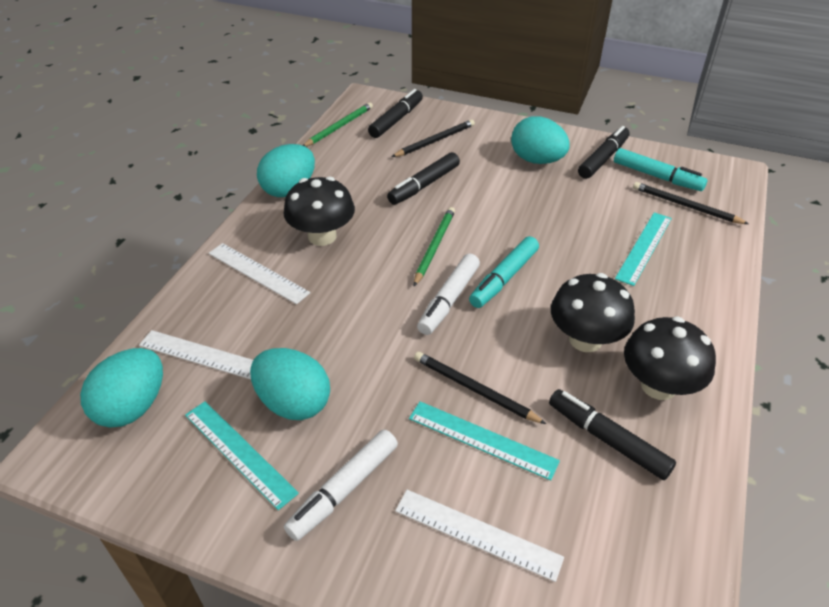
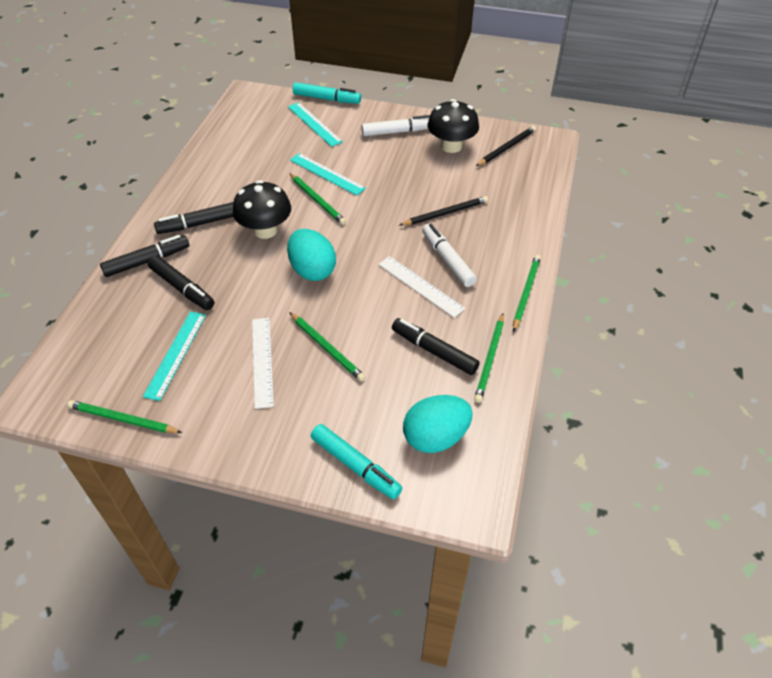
black mushroom: [283,176,355,246] [551,273,635,352] [624,317,716,400] = 3 -> [233,180,291,239] [427,99,479,153] = 2
black pencil: [392,119,475,157] [414,352,546,424] [633,182,749,224] = 3 -> [400,196,488,226] [476,126,536,166] = 2
green pencil: [303,102,373,147] [414,207,455,286] = 2 -> [67,400,182,433] [289,312,366,381] [290,173,346,225] [474,313,504,403] [513,255,541,332] = 5
turquoise egg: [80,348,163,428] [250,348,330,420] [257,144,315,197] [511,116,570,164] = 4 -> [287,229,336,281] [403,395,472,453] = 2
white ruler: [139,330,253,379] [208,243,310,304] [395,490,564,582] = 3 -> [252,318,274,409] [378,256,465,318] = 2

